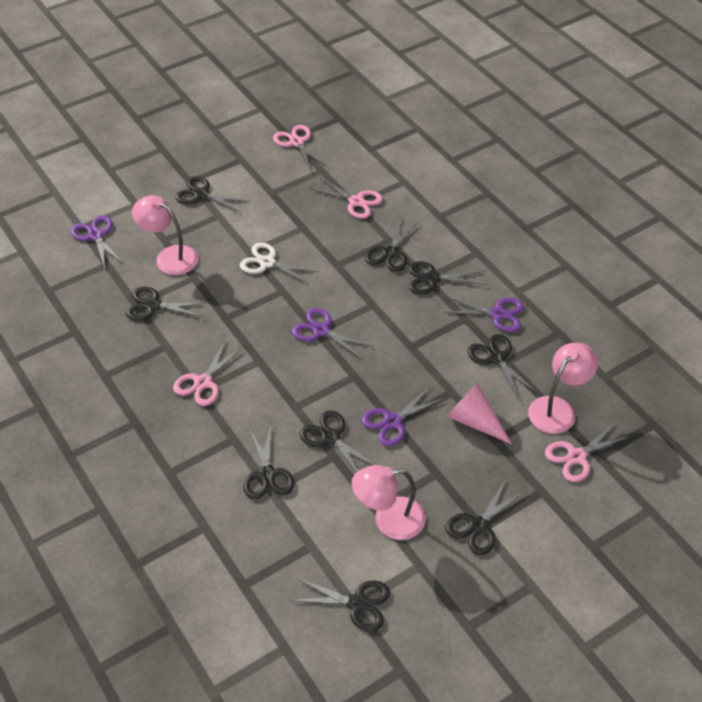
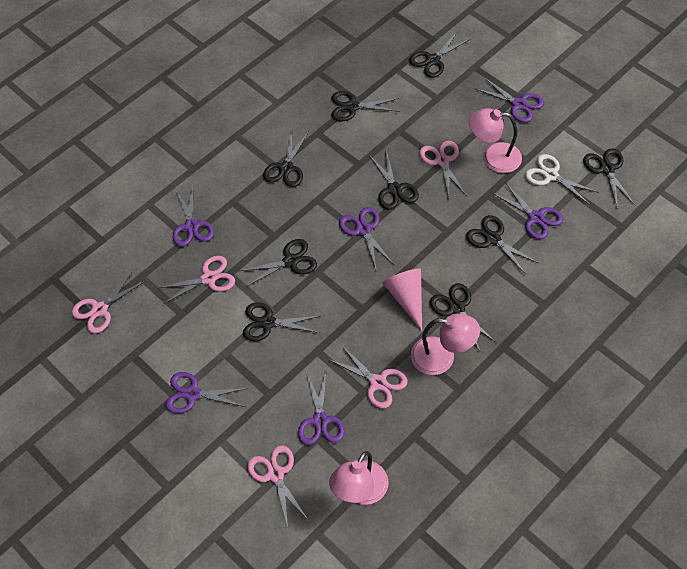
pink scissors: [173,340,243,406] [273,125,327,171] [310,177,383,219] [545,423,631,482] = 4 -> [72,271,145,334] [158,256,235,304] [247,445,309,527] [330,346,408,408] [419,140,467,197] = 5
purple scissors: [71,215,124,268] [292,308,374,359] [361,385,445,446] [442,297,524,332] = 4 -> [166,372,249,414] [173,186,214,247] [298,372,345,445] [339,207,393,271] [476,77,544,123] [492,182,563,239] = 6

